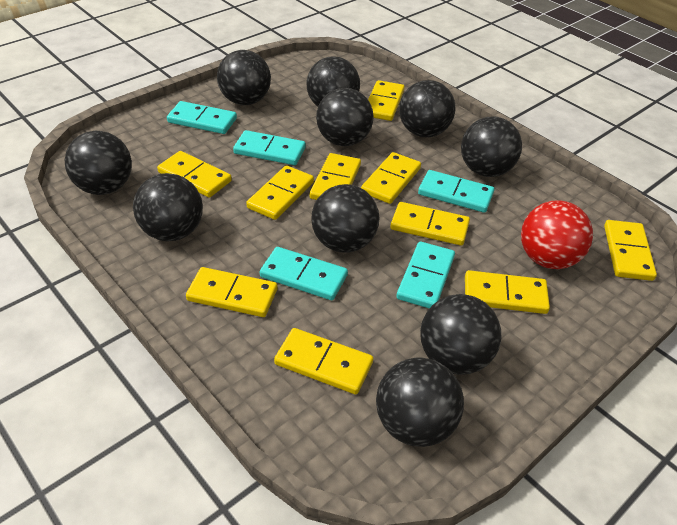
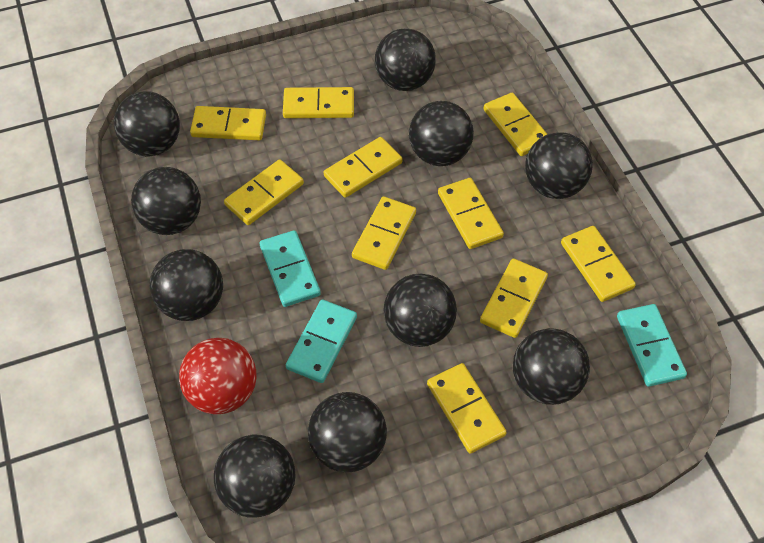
turquoise domino: [167,101,237,134] [233,130,306,165] [260,247,348,300] [396,241,455,309] [418,170,494,213] = 5 -> [260,230,321,307] [286,299,357,383] [617,304,687,387] = 3

